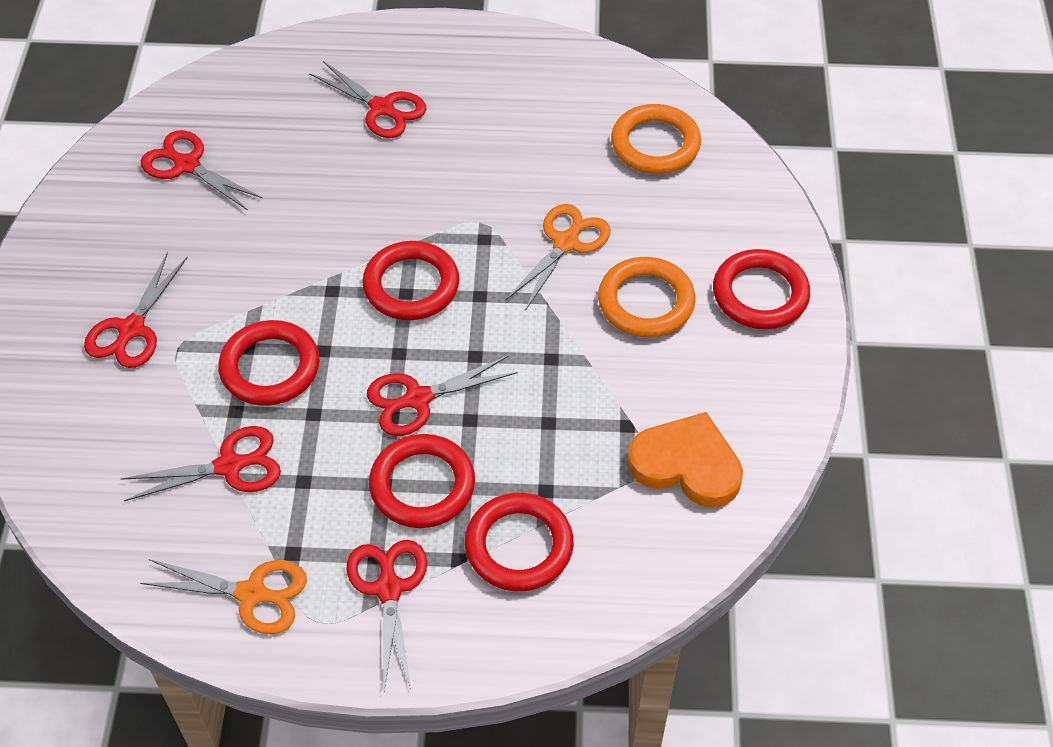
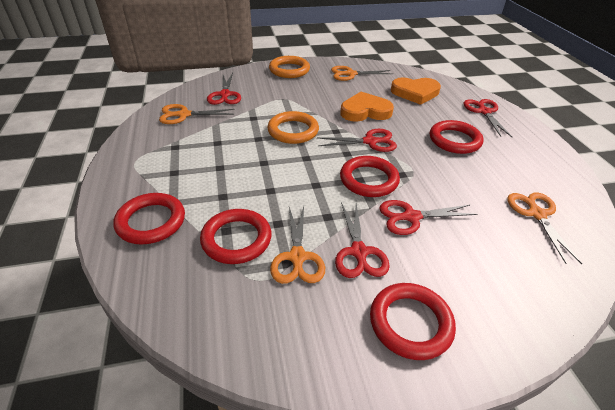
orange heart: [627,412,743,508] = 1 -> [340,92,394,122] [391,77,441,105] = 2
orange scissors: [140,559,307,635] [505,204,611,311] = 2 -> [159,104,234,124] [270,206,325,284] [331,66,392,81] [507,192,582,264] = 4
red scissors: [84,252,188,368] [120,426,281,501] [141,130,263,210] [309,61,426,138] [347,540,427,691] [367,355,518,436] = 6 -> [207,73,241,105] [318,129,397,152] [335,203,390,278] [379,200,478,235] [464,99,512,137] = 5

